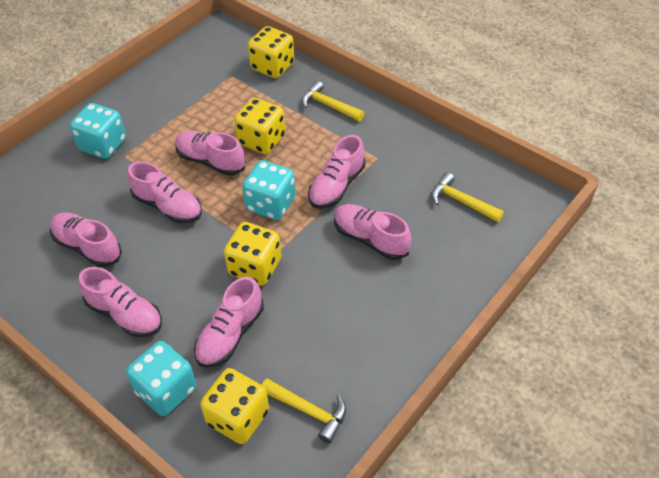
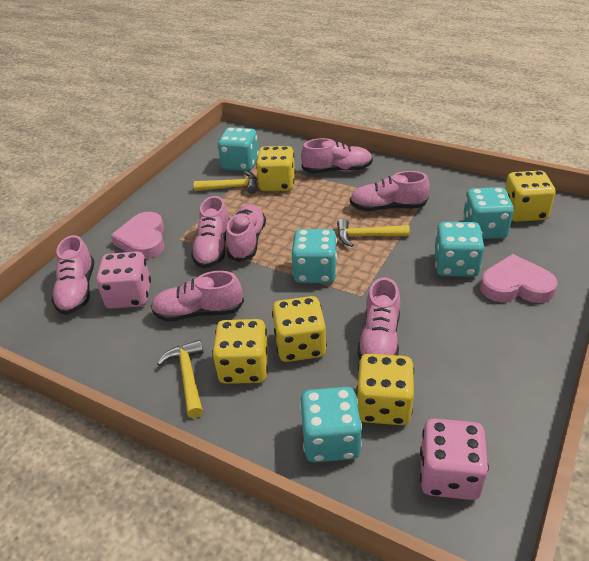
pink dice: none = 0 -> [96,251,151,309] [420,419,489,500] = 2
pink heart: none = 0 -> [110,212,165,259] [480,254,558,303] = 2
turquoise dice: [70,103,126,159] [126,341,197,416] [242,160,296,220] = 3 -> [218,127,259,171] [292,229,337,283] [300,387,362,462] [434,222,484,277] [463,187,514,239] = 5
yellow dice: [200,368,269,444] [224,222,281,286] [234,98,285,154] [248,26,294,78] = 4 -> [212,319,268,384] [256,146,295,191] [272,296,327,362] [356,354,414,425] [505,170,556,222] = 5

